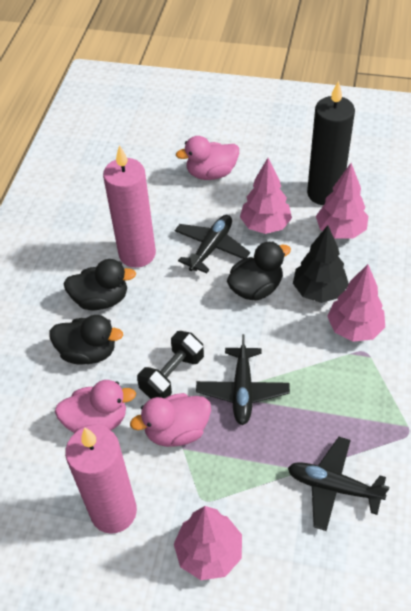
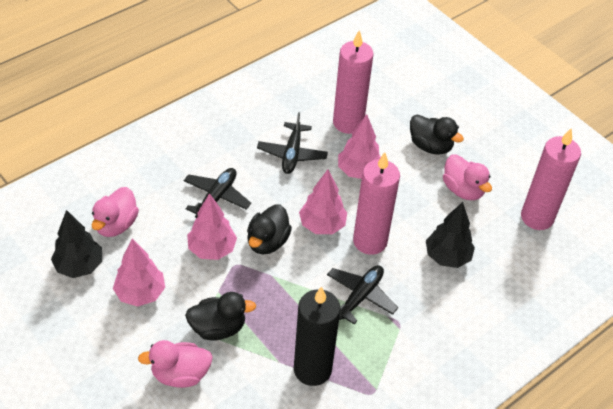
black dumbbell: [137,331,204,399] = 1 -> none = 0
black tree: [293,225,349,303] = 1 -> [51,210,102,278] [426,202,475,268] = 2
pink candle: [65,425,137,534] [103,145,156,268] = 2 -> [333,30,374,134] [353,152,400,255] [521,129,581,230] = 3

